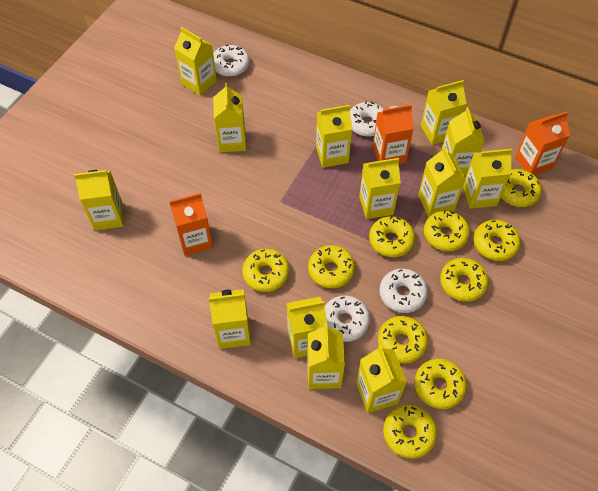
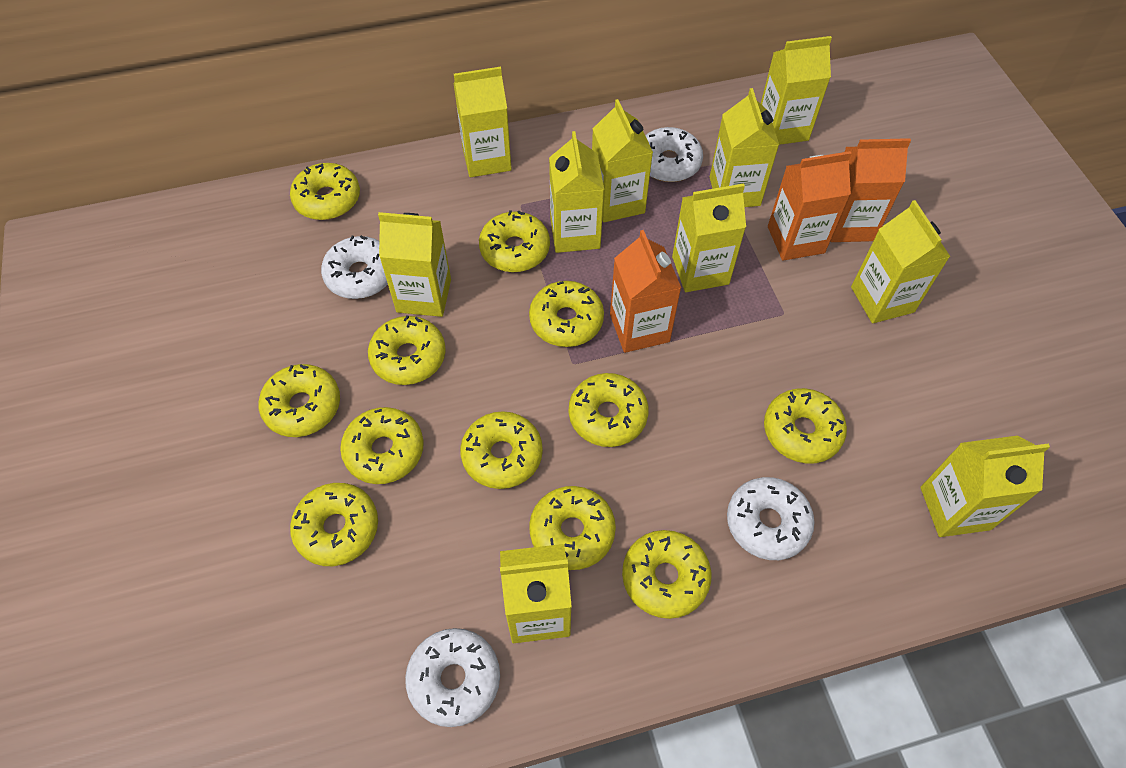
yellow carton: [74,170,124,230] [174,27,217,96] [209,289,251,349] [213,83,246,152] [287,297,328,358] [307,323,345,389] [316,105,352,168] [356,345,407,413] [359,158,401,219] [418,146,466,217] [421,80,466,145] [441,107,484,176] [463,149,512,209] = 13 -> [378,212,451,317] [454,67,512,177] [500,544,572,643] [549,131,604,253] [592,99,653,222] [672,184,746,292] [710,88,779,207] [761,36,832,145] [851,200,951,323] [920,436,1050,537] = 10
yellow donut: [242,249,289,292] [308,245,355,288] [369,216,415,257] [378,316,428,363] [383,405,437,459] [415,359,467,409] [424,210,470,251] [440,258,488,302] [474,220,520,261] [501,169,542,207] = 10 -> [258,364,340,437] [290,163,360,220] [290,483,378,566] [340,407,424,484] [368,315,446,385] [460,411,543,489] [479,210,550,272] [529,281,604,347] [529,486,616,570] [569,373,649,447] [622,530,711,619] [764,388,847,464] = 12

